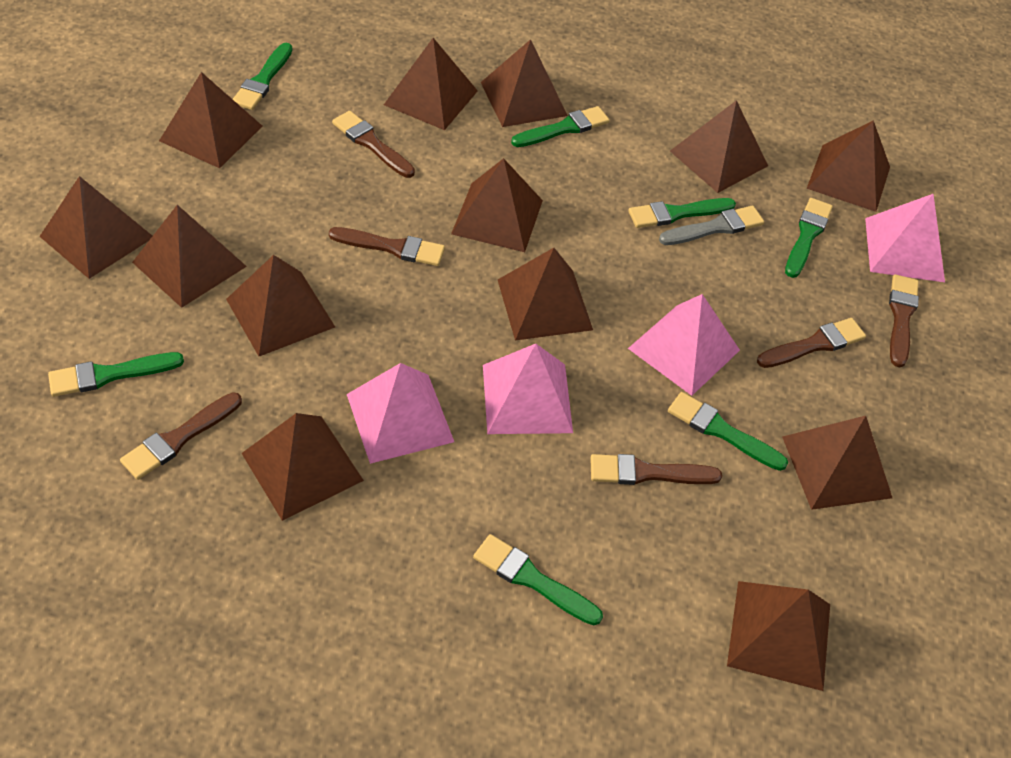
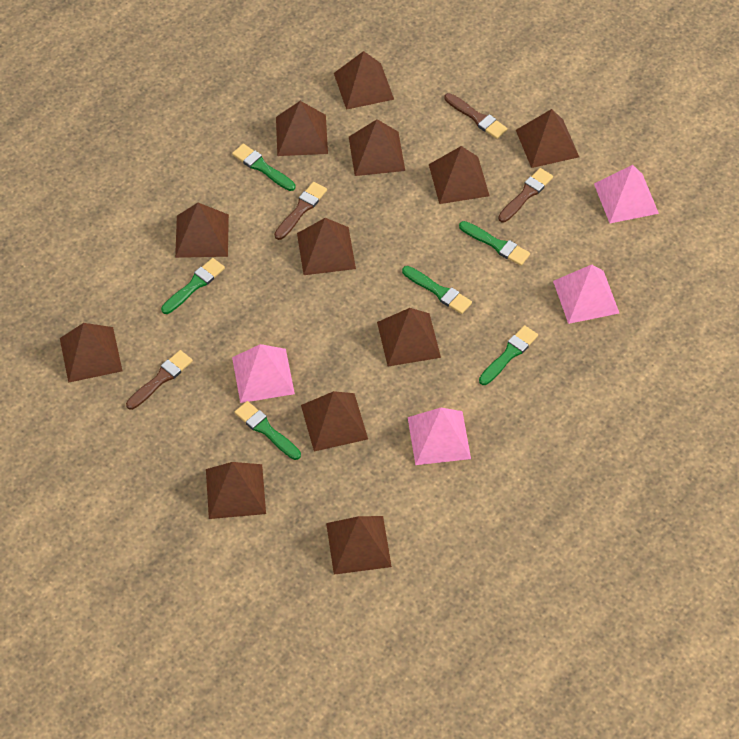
brown brush: [120,392,242,480] [329,227,445,266] [332,111,415,178] [590,454,722,485] [757,318,866,368] [889,274,919,367] = 6 -> [126,350,193,410] [274,182,327,240] [444,93,508,139] [498,168,553,222] = 4
brown pyramid: [39,176,152,279] [132,205,247,308] [159,72,262,168] [226,255,335,356] [242,413,364,521] [384,38,478,130] [451,158,543,252] [481,39,568,127] [498,248,593,340] [670,100,768,193] [727,581,830,691] [782,416,892,510] [807,121,890,212] = 13 -> [60,323,122,383] [175,203,229,258] [206,462,266,519] [276,101,328,156] [297,218,356,275] [301,391,368,452] [326,516,392,575] [334,51,394,110] [349,119,405,176] [377,308,441,367] [429,146,490,204] [516,109,579,168] = 12
green brush: [48,352,184,397] [233,43,293,110] [473,534,603,625] [511,106,610,147] [628,198,736,228] [668,392,788,471] [785,198,833,278] = 7 -> [161,258,225,314] [232,144,295,191] [235,401,301,460] [402,266,472,314] [459,221,530,266] [479,325,538,385] = 6
grey brush: [659,205,764,245] = 1 -> none = 0

